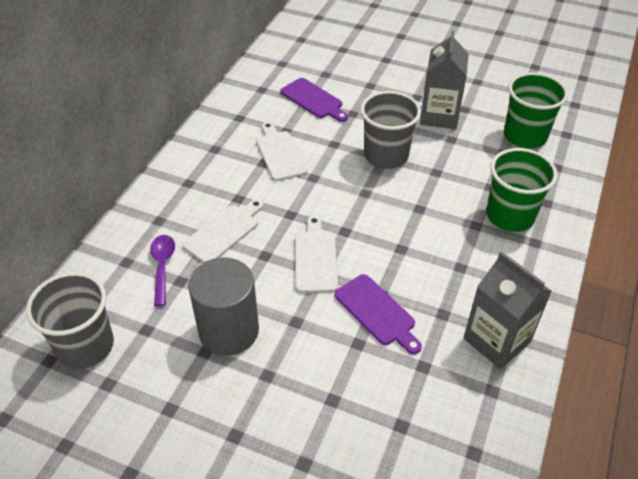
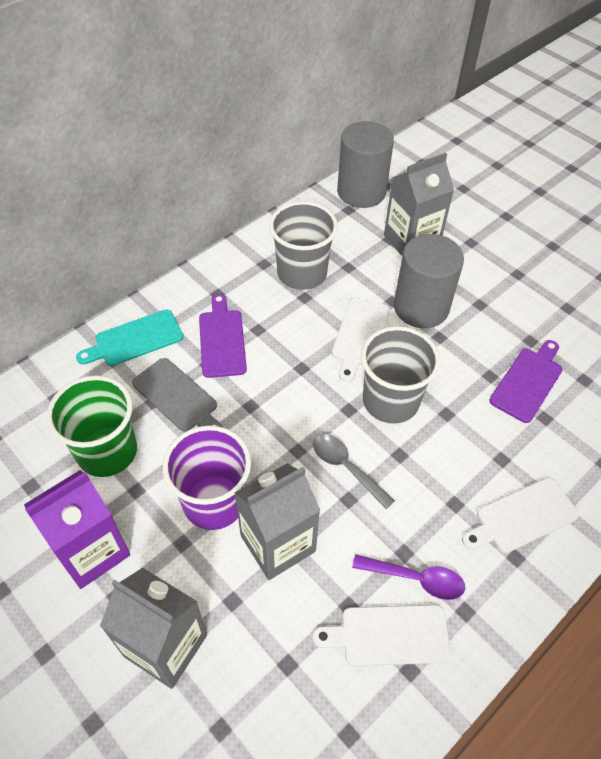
green cup: [486,148,557,232] [504,73,568,148] = 2 -> [47,376,137,477] = 1
grey carton: [420,30,469,129] [464,251,552,369] = 2 -> [100,568,207,689] [235,464,320,580] [384,153,454,256] = 3
grey cutting board: none = 0 -> [132,358,223,432] = 1
grey cylinder: [188,257,259,356] = 1 -> [337,121,394,208] [394,234,464,328] = 2
grey spoon: none = 0 -> [313,434,395,509] = 1
purple carton: none = 0 -> [24,470,130,589] = 1
purple cup: none = 0 -> [163,426,251,530] = 1
turquoise cutting board: none = 0 -> [76,310,183,366] = 1

